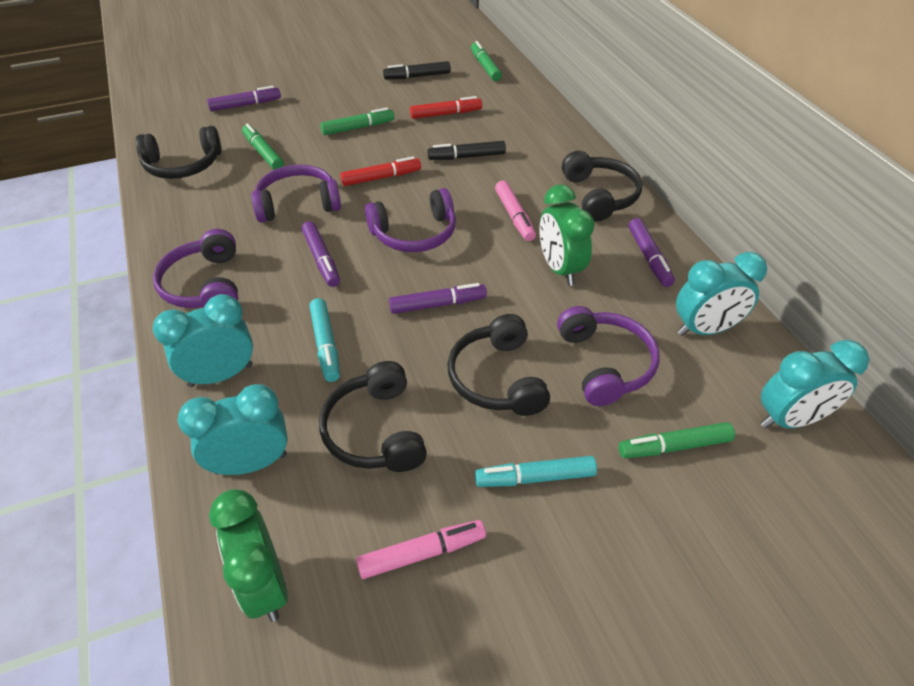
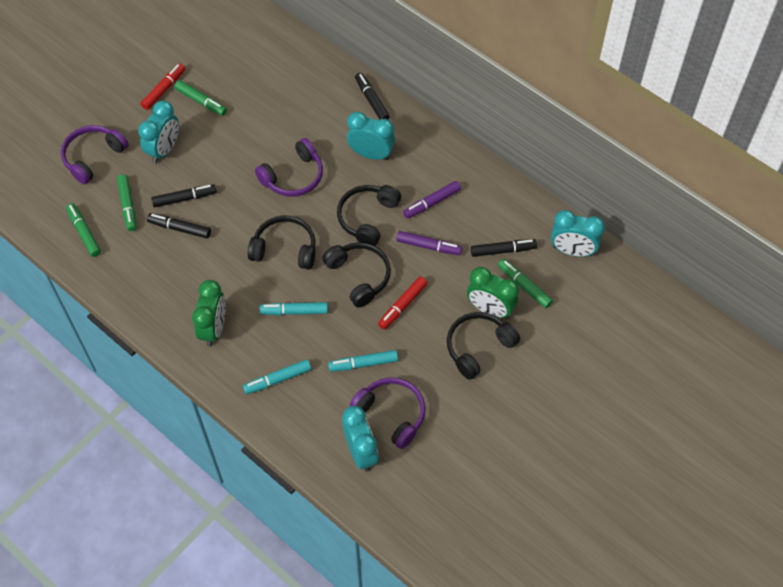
black marker: [383,61,451,80] [427,141,506,160] = 2 -> [147,213,211,238] [151,184,217,207] [355,73,390,120] [471,239,537,257] = 4
pink marker: [356,520,486,579] [495,181,536,241] = 2 -> none = 0
purple headphones: [153,229,238,308] [251,165,341,222] [365,188,456,252] [557,306,660,406] = 4 -> [61,125,129,184] [255,138,323,197] [350,378,425,449] = 3
purple marker: [207,86,281,111] [302,221,340,287] [389,283,487,314] [629,218,675,287] = 4 -> [397,231,462,255] [403,181,461,219] = 2
turquoise marker: [309,298,340,382] [475,456,597,487] = 2 -> [243,359,311,394] [259,302,328,315] [328,350,398,372] = 3

